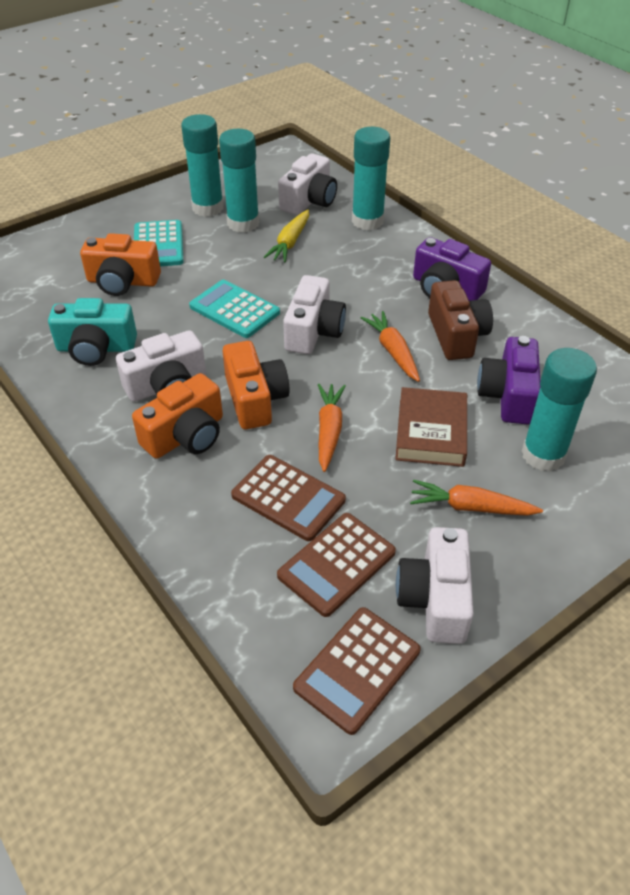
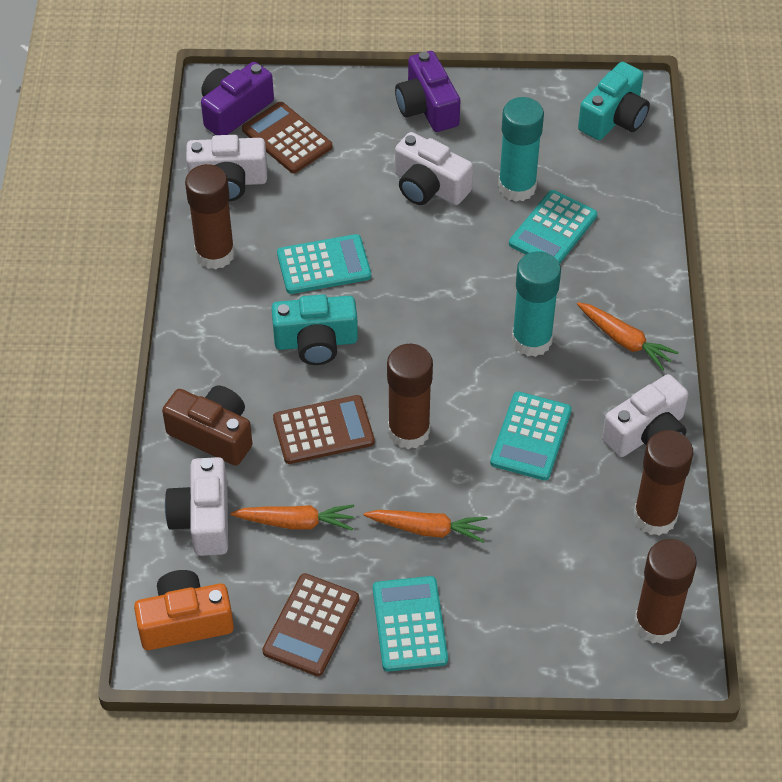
brown book: [395,387,467,467] = 1 -> none = 0
brown glue stick: none = 0 -> [185,164,235,270] [387,344,433,449] [634,430,694,536] [634,539,697,644] = 4
orange camera: [80,233,161,296] [132,373,223,459] [223,341,290,429] = 3 -> [134,570,234,650] = 1
turquoise calculator: [134,220,184,266] [189,280,280,338] = 2 -> [277,234,371,294] [373,576,448,672] [490,391,572,481] [509,190,597,264] = 4
turquoise camera: [48,298,137,366] = 1 -> [271,294,358,365] [578,62,650,140] = 2
turquoise glue stick: [181,114,224,217] [219,129,259,233] [352,127,390,231] [522,348,597,472] = 4 -> [498,97,544,202] [512,251,561,357] = 2
yellow carrot: [264,210,309,262] = 1 -> none = 0

